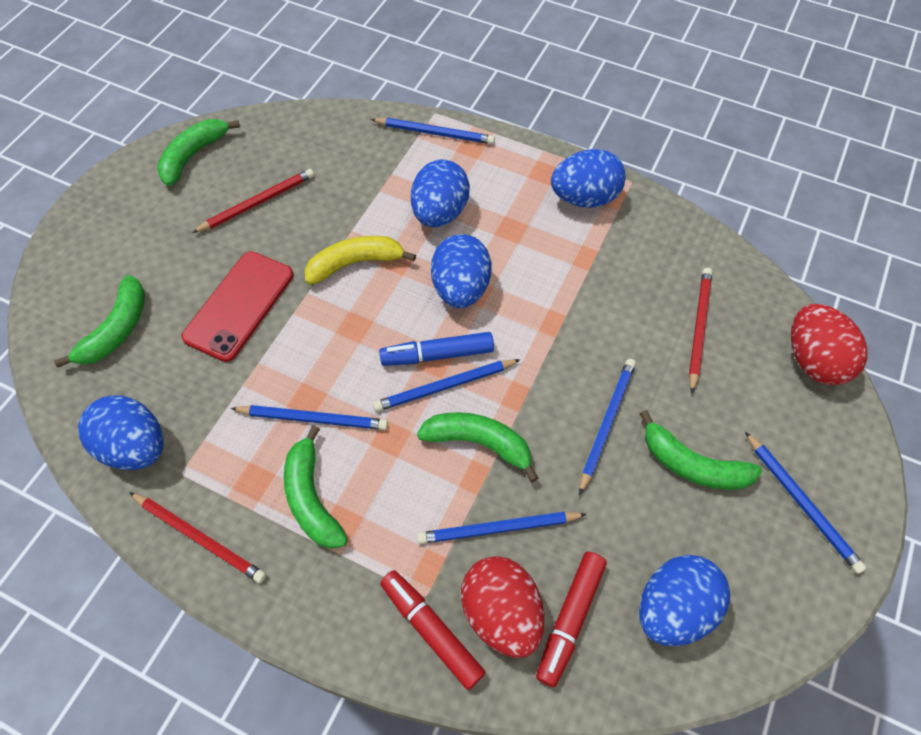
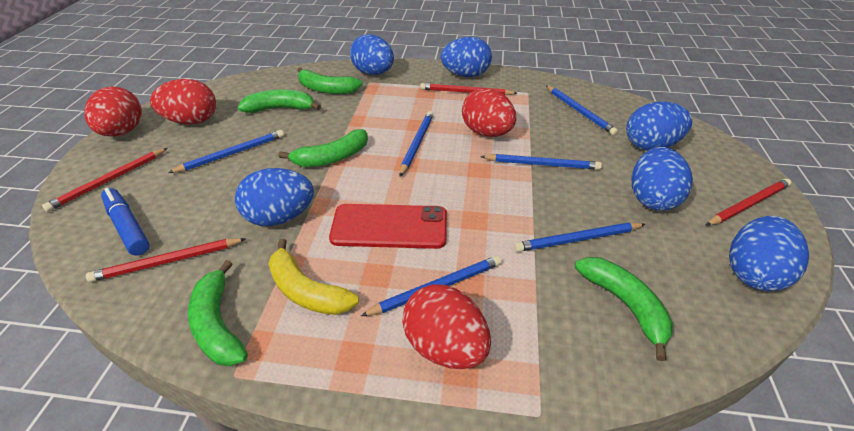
blue egg: [78,396,164,470] [411,159,470,227] [431,234,491,308] [551,149,626,208] [639,555,731,646] = 5 -> [235,168,314,226] [350,34,394,75] [441,37,492,77] [626,102,692,151] [632,147,693,211] [729,216,809,291] = 6
red egg: [461,556,544,658] [791,304,867,385] = 2 -> [84,86,142,137] [150,79,216,124] [402,284,491,369] [462,88,516,137] = 4
red marker: [380,570,486,690] [536,552,607,687] = 2 -> none = 0
red pencil: [129,492,266,583] [192,169,314,233] [689,268,712,393] = 3 -> [42,148,168,212] [86,238,246,282] [420,83,517,95] [705,178,791,226] = 4

